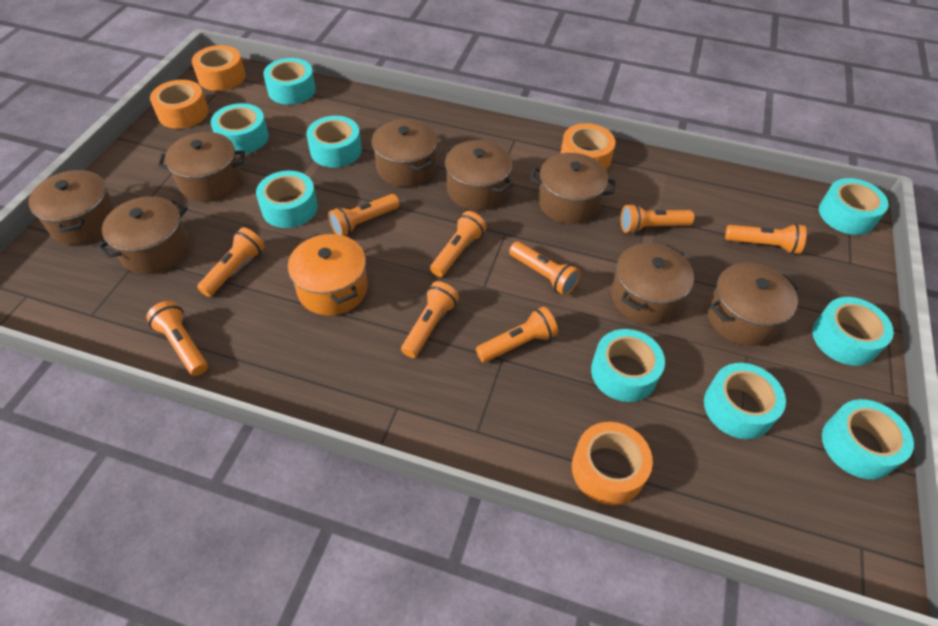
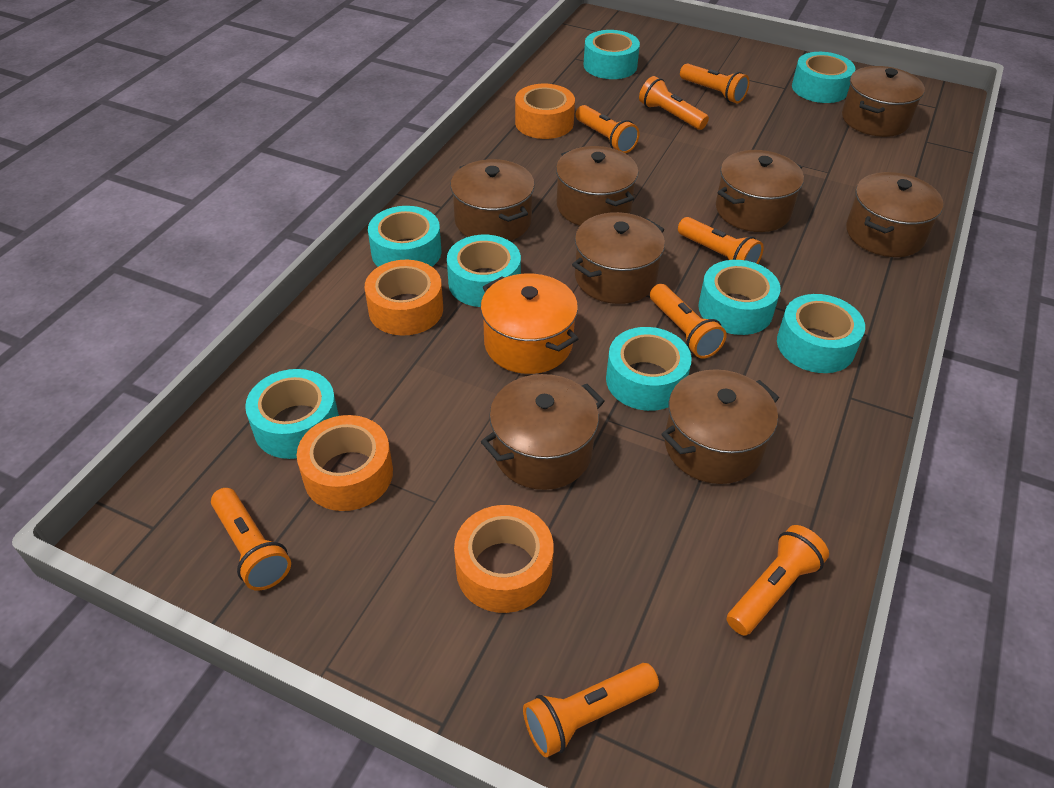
orange flashlight: [146,301,208,376] [197,227,265,297] [328,194,400,236] [401,281,459,358] [430,211,486,277] [476,307,558,362] [509,241,581,295] [620,204,694,234] [725,224,807,254] = 9 -> [211,488,291,591] [523,663,659,757] [575,105,640,153] [639,76,709,130] [650,284,727,359] [678,217,764,264] [680,64,750,103] [727,525,829,636] = 8
turquoise tape: [211,103,269,154] [256,171,318,228] [263,58,316,105] [306,116,362,168] [591,329,665,402] [704,363,786,439] [812,297,894,366] [819,178,889,235] [822,399,914,479] = 9 -> [245,369,339,459] [368,206,441,267] [447,235,521,307] [583,30,640,79] [606,327,692,411] [698,260,780,335] [777,294,865,373] [792,52,855,103] = 8

